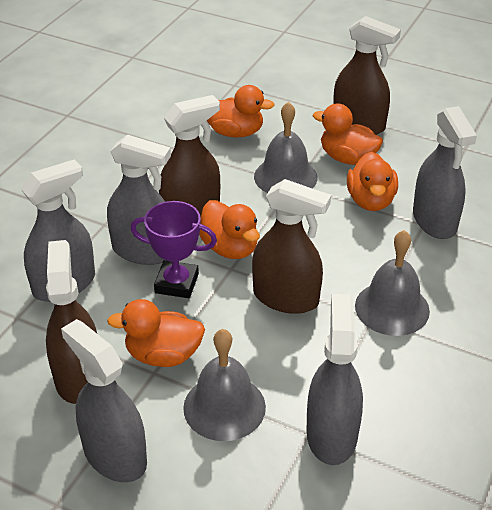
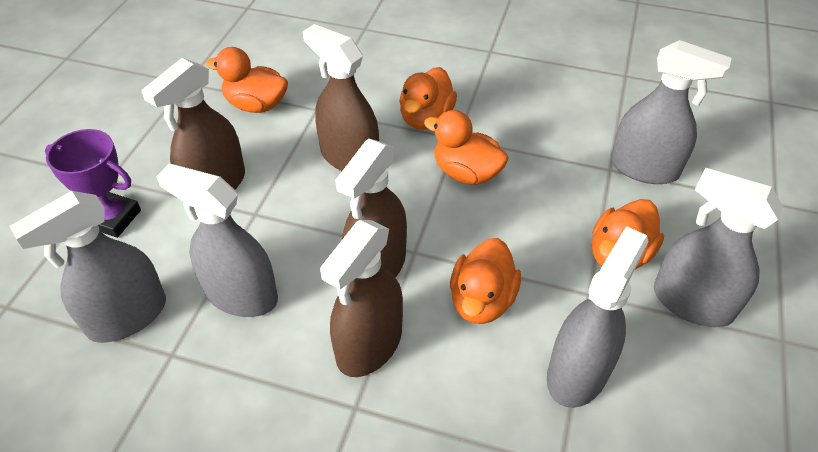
grey bell: [183,329,266,441] [254,102,317,193] [355,230,430,336] = 3 -> none = 0

